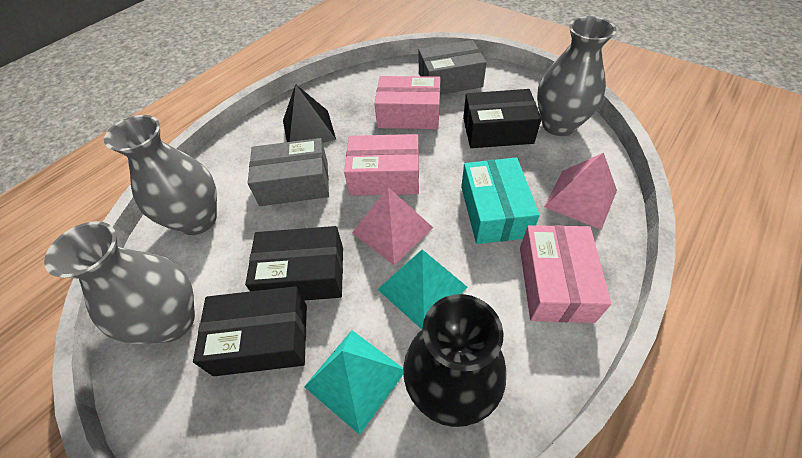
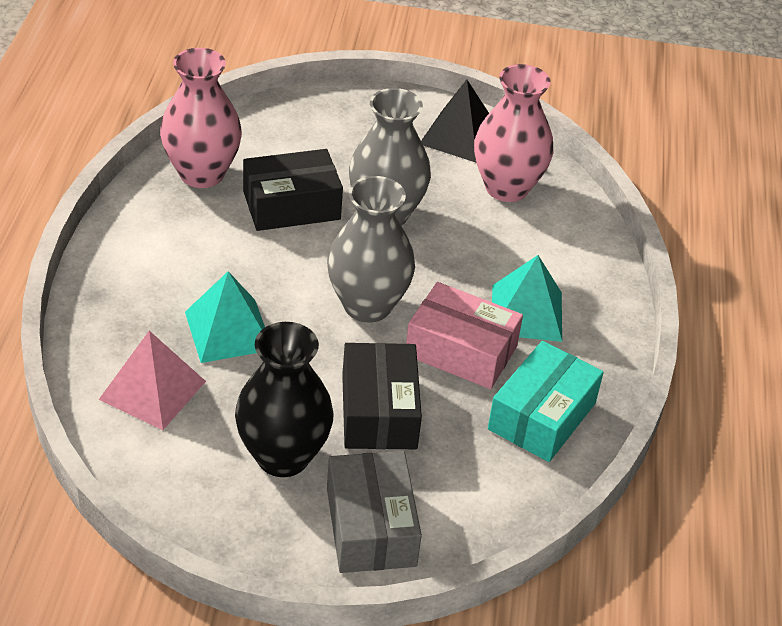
black box: [193,286,307,376] [245,226,343,301] [463,89,542,148] = 3 -> [243,149,343,231] [342,343,422,449] = 2
grey box: [248,138,329,206] [419,40,487,95] = 2 -> [327,451,422,573] = 1
grey vase: [44,221,195,344] [104,115,217,235] [537,16,617,136] = 3 -> [327,176,415,323] [349,88,431,226] = 2
pink box: [344,134,419,196] [375,76,440,129] [520,225,612,323] = 3 -> [406,282,523,389] = 1
pink pyramid: [352,187,433,265] [544,152,617,230] = 2 -> [99,331,206,430] = 1
pink vase: none = 0 -> [160,48,242,188] [474,64,553,202] = 2

